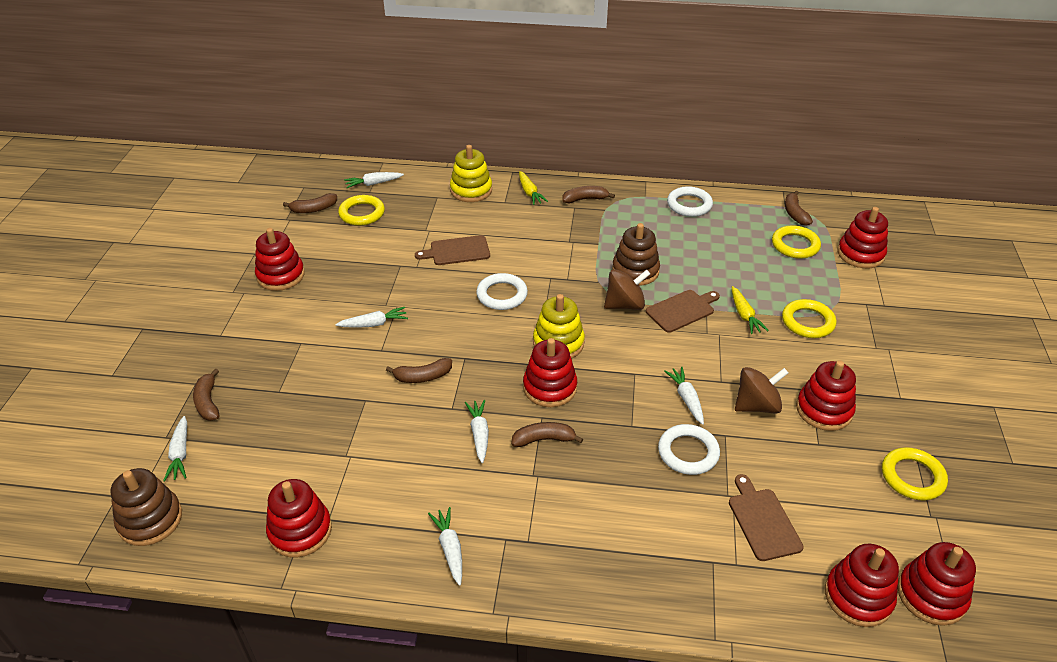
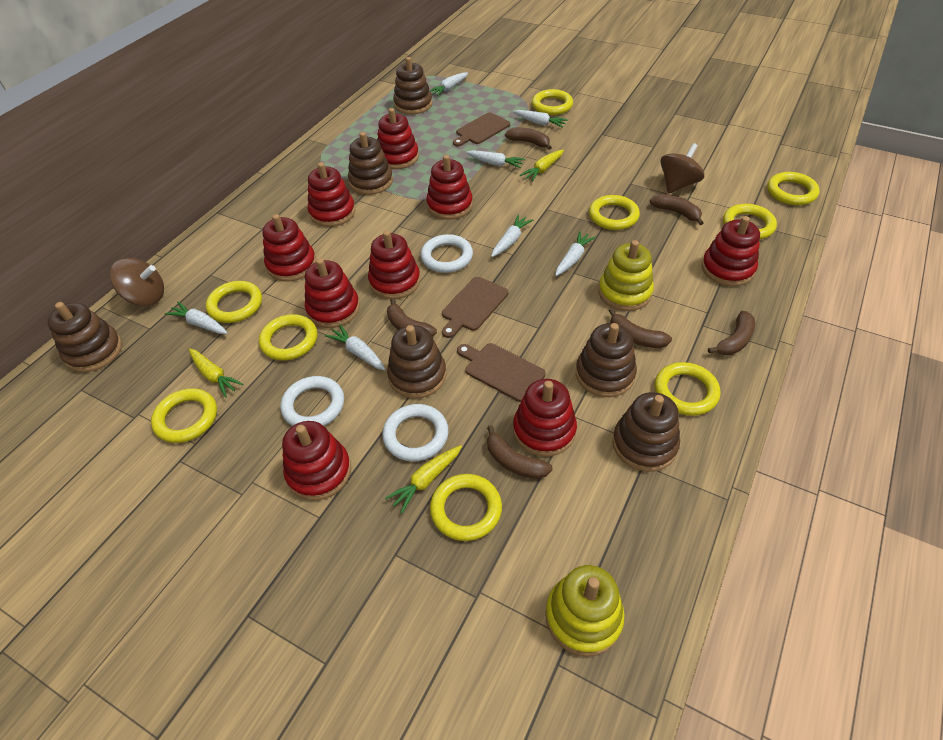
brown stacking toy: [111,468,182,546] [612,223,660,286] = 2 -> [47,302,122,372] [348,132,393,195] [387,325,447,399] [393,57,432,115] [576,323,637,397] [612,392,680,472] = 6
red stacking toy: [255,228,305,291] [266,479,332,557] [523,338,577,407] [796,360,856,431] [825,544,899,627] [837,207,888,268] [898,542,976,626] = 7 -> [262,214,316,281] [282,421,351,500] [305,258,360,328] [308,162,355,227] [368,230,420,299] [377,108,419,169] [426,155,473,220] [513,379,577,457] [702,216,760,286] = 9
white carrot: [163,416,187,482] [335,307,408,328] [344,172,404,188] [428,507,462,586] [465,400,489,463] [664,366,704,425] = 6 -> [164,302,228,334] [325,324,386,370] [430,72,468,96] [466,150,525,168] [491,214,533,257] [513,110,568,128] [555,231,596,276] = 7
yellow carrot: [519,171,548,205] [732,286,769,334] = 2 -> [189,349,243,397] [385,445,462,513] [520,150,564,181] = 3
yellow ring: [338,195,385,226] [772,225,821,259] [782,299,836,338] [882,447,948,501] = 4 -> [151,388,217,443] [206,281,262,323] [259,314,318,361] [430,474,502,541] [532,89,573,115] [589,195,640,230] [655,362,721,416] [723,204,777,240] [767,172,820,205] = 9

